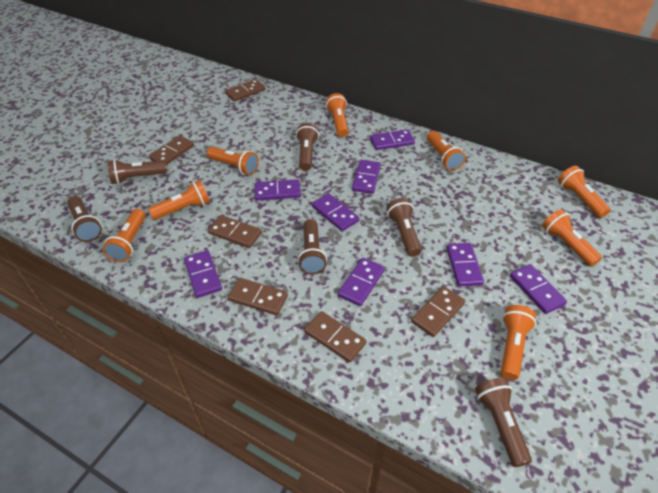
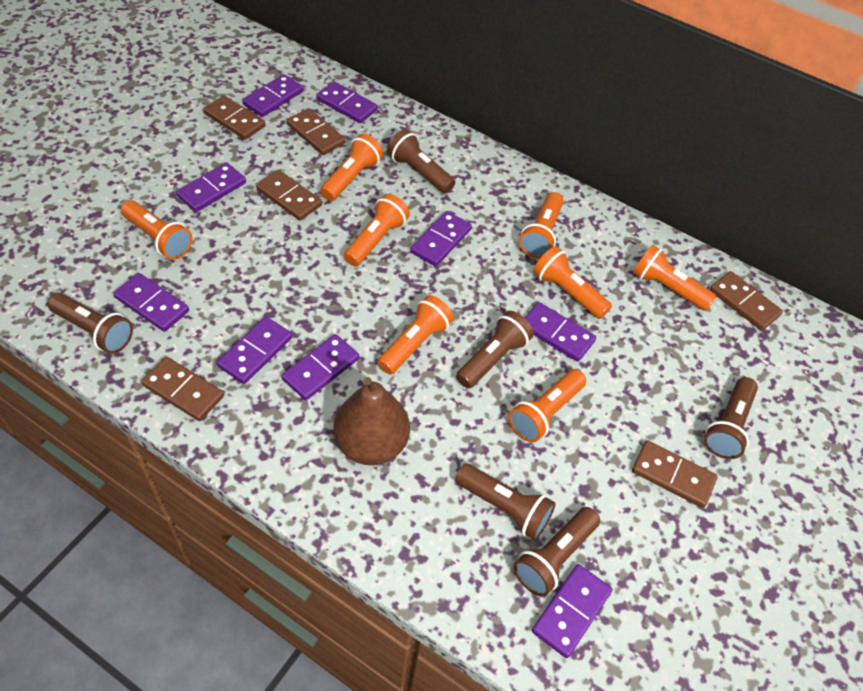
brown pear: none = 0 -> [334,377,410,465] = 1
purple domino: [184,250,222,298] [255,179,301,201] [312,193,359,231] [338,258,385,306] [352,160,381,194] [370,129,415,150] [446,243,484,287] [510,264,567,314] = 8 -> [113,273,189,332] [176,162,246,212] [217,317,292,384] [242,74,303,117] [282,334,359,400] [316,81,378,123] [410,211,472,267] [525,302,596,362] [532,564,612,658] = 9

